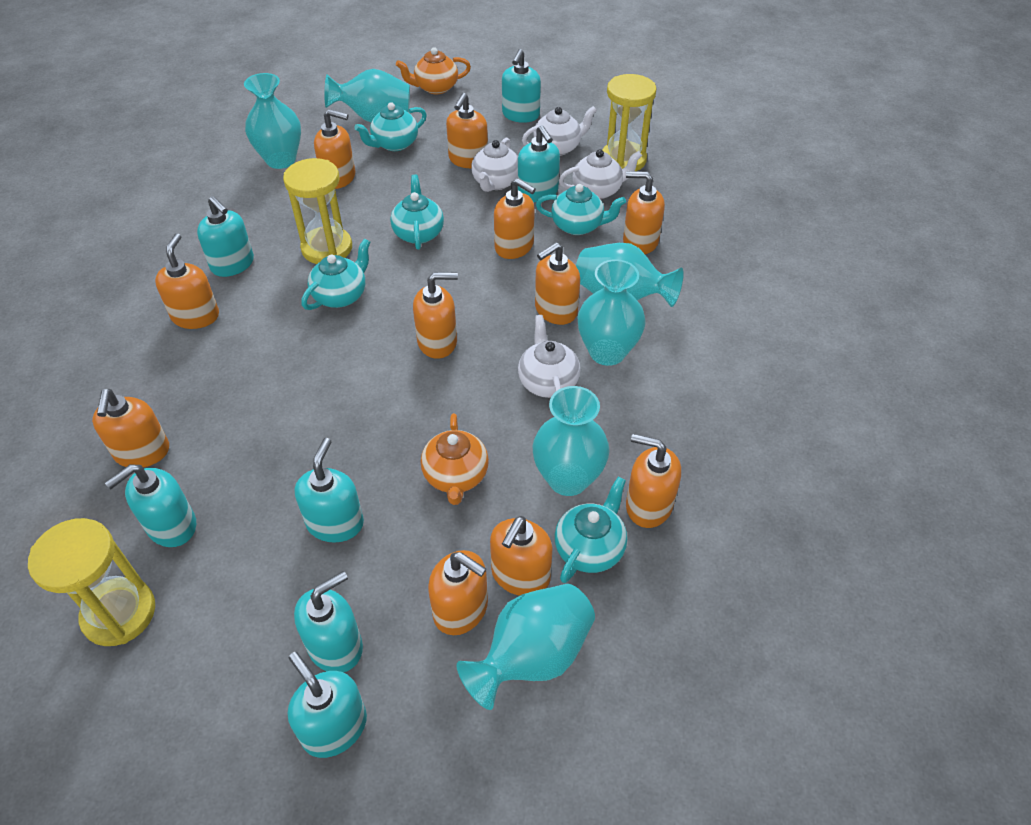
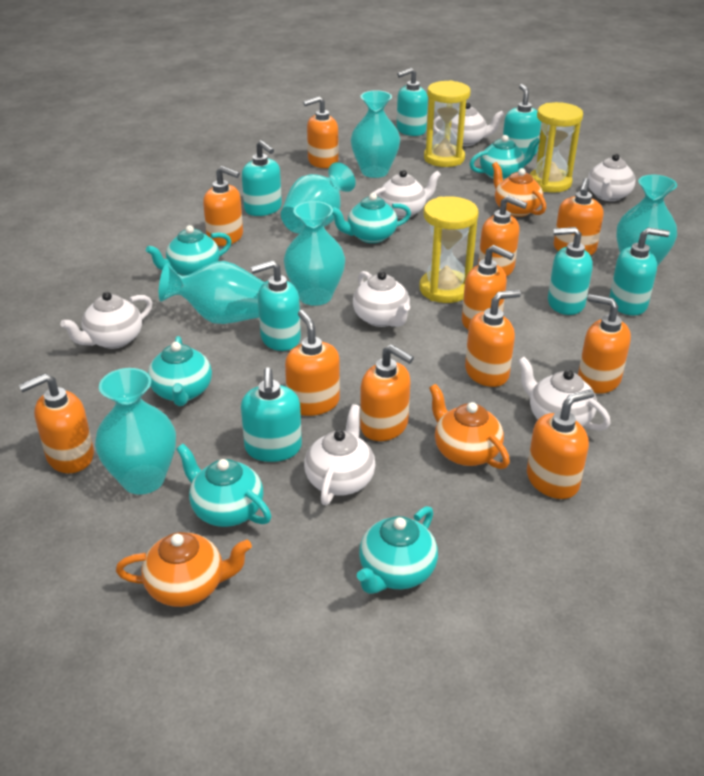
orange teapot: [396,47,471,94] [421,413,489,505] = 2 -> [116,532,252,607] [429,384,510,469] [492,162,546,217] = 3
turquoise teapot: [301,238,370,310] [354,102,427,151] [390,175,444,250] [536,184,626,235] [555,477,627,583] = 5 -> [146,225,232,276] [148,336,212,406] [176,444,271,527] [332,193,411,243] [357,506,438,594] [470,135,540,180] = 6
white teapot: [471,138,518,192] [518,315,580,398] [522,106,597,156] [559,149,642,199] = 4 -> [60,291,153,349] [304,404,375,505] [353,271,410,327] [373,170,441,219] [433,102,504,146] [518,357,611,431] [588,154,636,201] = 7

